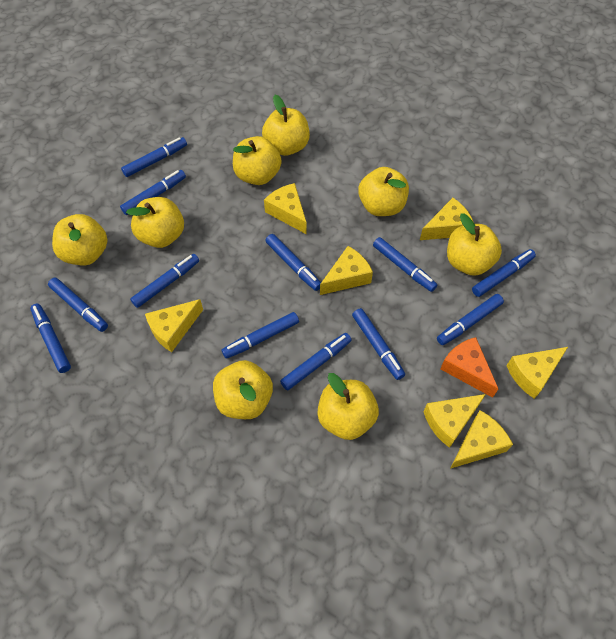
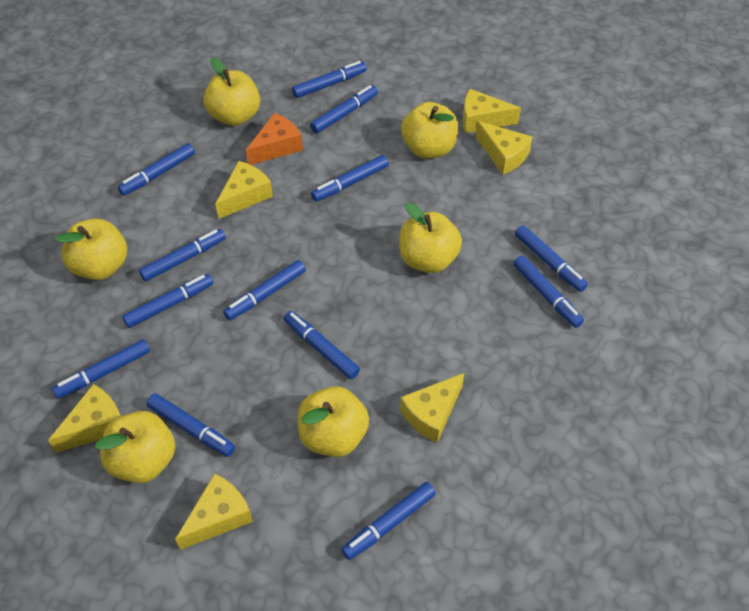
blue marker: [30,304,71,373] [48,277,108,332] [120,170,186,215] [121,137,187,177] [130,254,199,308] [222,312,299,359] [265,234,321,291] [280,333,352,390] [352,308,405,380] [373,237,438,292] [437,294,504,345] [472,249,536,297] = 12 -> [52,339,150,398] [118,143,195,196] [122,274,213,328] [139,229,226,282] [147,394,235,457] [223,260,306,320] [284,311,360,379] [292,61,367,98] [310,85,378,133] [311,155,389,202] [341,482,436,560] [513,255,584,328] [515,225,588,292] = 13
yellow apple: [52,214,107,266] [126,197,184,248] [213,360,273,419] [233,136,282,185] [262,95,310,156] [317,373,379,440] [358,167,409,216] [447,213,502,276] = 8 -> [55,219,127,280] [95,411,175,483] [204,57,260,126] [298,386,369,457] [399,203,462,273] [401,102,458,158] = 6
yellow cheese: [145,299,203,352] [264,183,307,234] [320,246,373,295] [420,198,474,240] [423,394,486,448] [450,410,513,469] [506,347,568,399] = 7 -> [48,384,121,453] [175,473,253,550] [215,161,273,219] [400,373,464,443] [462,89,521,133] [475,121,532,175] = 6

